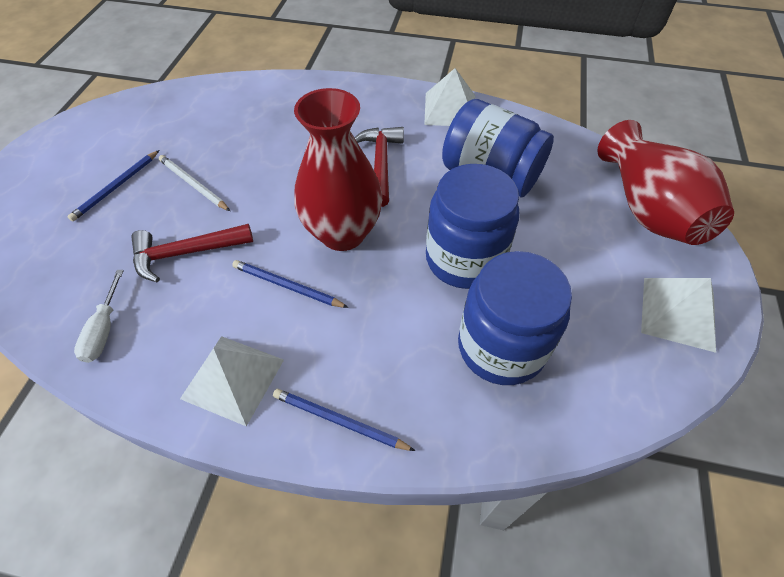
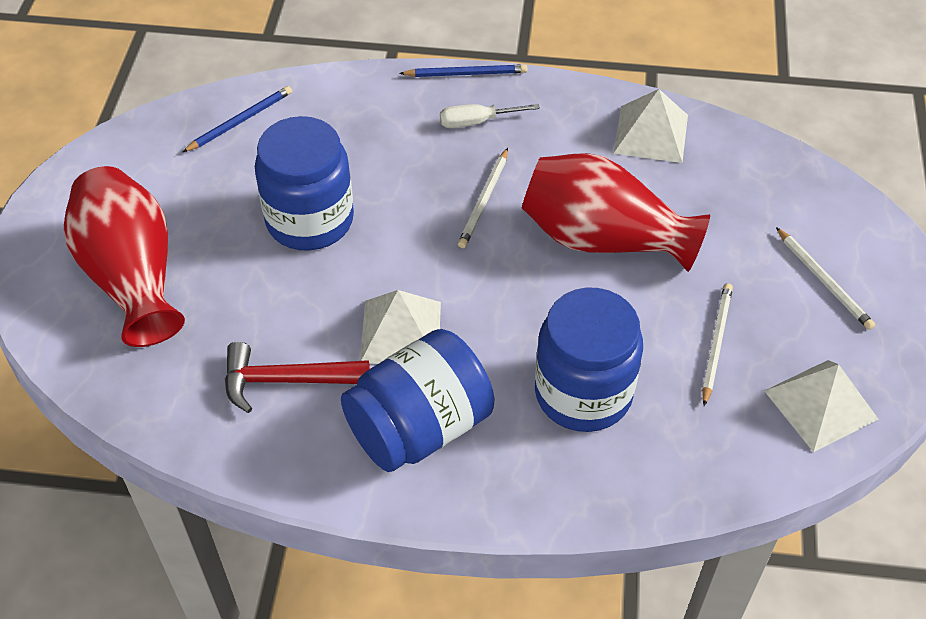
blue pencil: [68,150,159,221] [232,260,349,308] [273,389,415,451] = 3 -> [183,86,292,152] [399,64,527,77] = 2
red hammer: [131,224,253,283] [355,127,404,207] = 2 -> [225,342,370,413] = 1
white pencil: [159,155,230,211] = 1 -> [458,148,508,248] [702,283,733,406] [776,227,875,330] = 3

